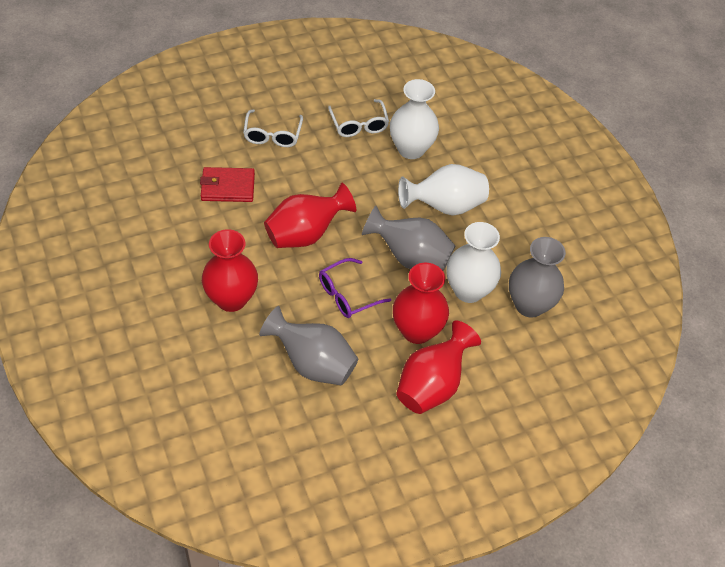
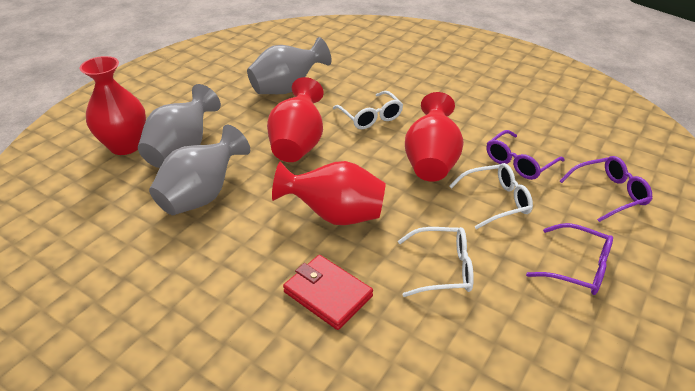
purple glasses: [319,258,391,318] = 1 -> [486,130,565,180] [526,223,613,295] [560,156,652,222] = 3
white glasses: [243,109,303,147] [328,99,389,137] = 2 -> [333,91,403,129] [398,227,474,297] [449,163,533,229] = 3
white vase: [390,79,439,159] [398,164,489,216] [446,222,501,303] = 3 -> none = 0

